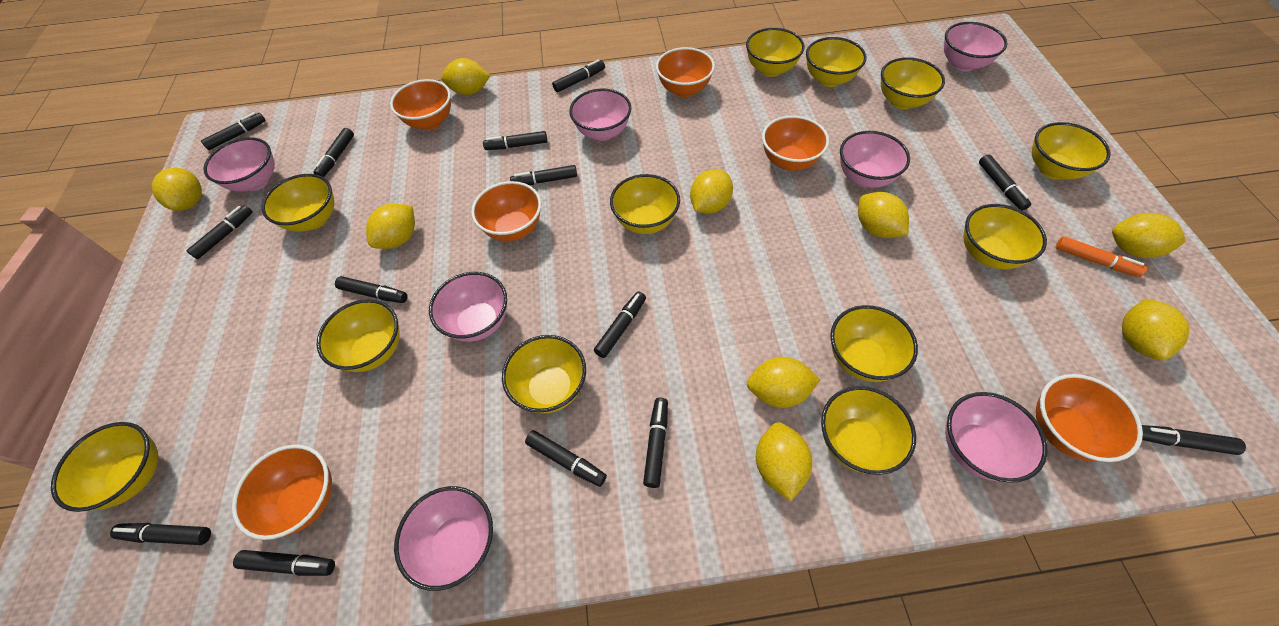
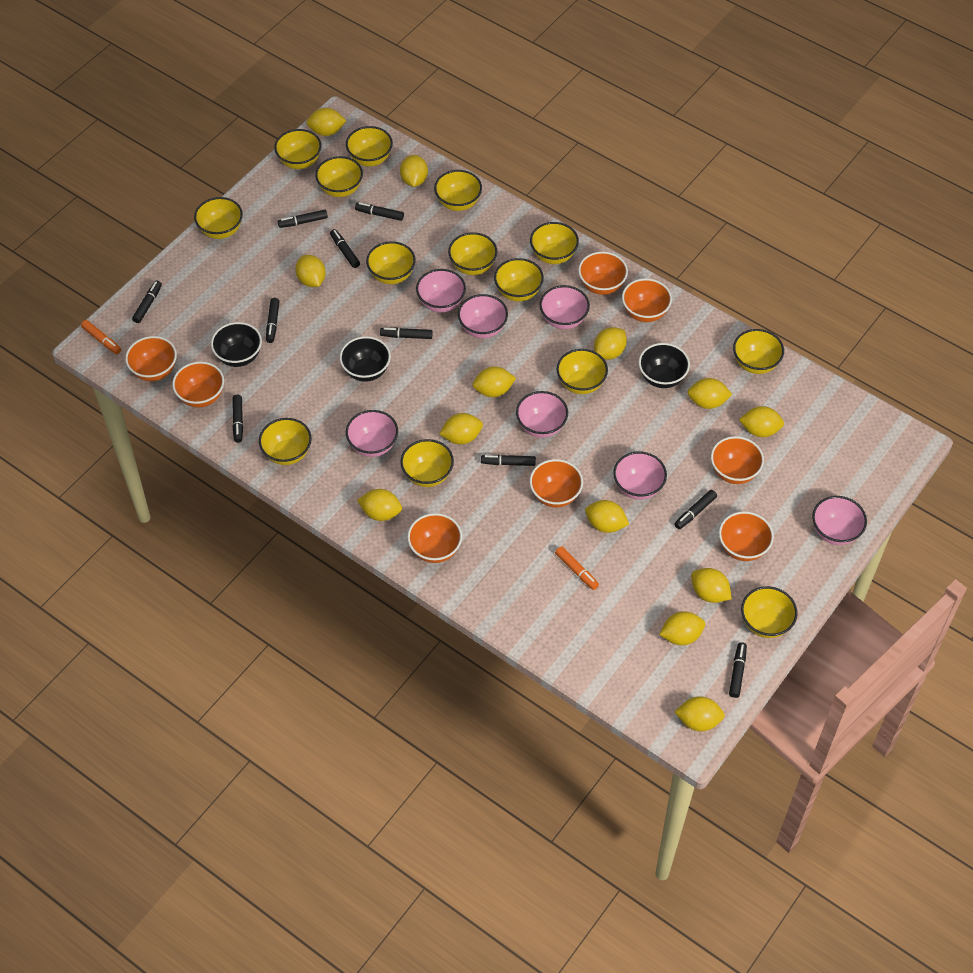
black bowl: none = 0 -> [211,322,262,367] [340,336,391,382] [639,343,690,388] = 3
black marker: [110,523,211,545] [186,205,253,259] [201,112,266,150] [233,550,335,576] [314,128,354,177] [335,276,407,303] [483,131,547,150] [510,165,577,185] [525,430,607,487] [552,59,605,92] [594,291,646,358] [643,398,668,488] [979,154,1031,211] [1142,425,1246,455] = 14 -> [132,281,162,323] [232,395,243,443] [266,298,280,343] [278,210,328,228] [330,229,360,268] [355,202,404,221] [380,328,432,339] [481,455,536,466] [674,490,717,529] [729,642,747,698] = 10
orange bowl: [232,445,332,540] [390,79,451,130] [471,181,541,241] [656,47,715,97] [762,115,829,171] [1036,374,1143,462] = 6 -> [125,336,177,381] [172,362,224,408] [407,513,462,563] [530,459,583,508] [578,252,628,295] [622,278,672,322] [711,436,764,484] [719,511,774,561] = 8
orange marker: [1056,236,1147,277] = 1 -> [81,320,121,354] [555,546,599,590] = 2
yellow bowl: [51,422,158,512] [262,174,334,232] [316,299,400,372] [502,335,586,414] [610,174,680,234] [746,28,805,77] [806,37,866,87] [821,386,916,475] [830,305,918,382] [881,57,945,109] [963,204,1047,269] [1032,122,1111,180] = 12 -> [194,197,243,239] [259,418,312,465] [274,129,322,169] [315,156,363,197] [346,126,393,166] [366,241,416,284] [400,439,454,487] [434,170,482,211] [448,232,497,275] [494,258,544,302] [530,222,579,264] [557,349,608,394] [733,329,784,374] [741,586,798,638] = 14
yellow lemon: [152,168,202,211] [366,203,415,249] [441,58,490,95] [690,169,733,214] [747,357,820,408] [756,422,812,501] [858,192,909,238] [1112,213,1186,258] [1122,299,1189,360] = 9 -> [295,255,326,287] [306,108,347,136] [357,489,402,521] [400,155,428,187] [439,413,483,444] [473,366,516,397] [585,500,629,533] [594,327,627,360] [659,611,705,645] [675,696,725,731] [687,378,733,409] [691,568,732,603] [739,406,784,437] = 13

